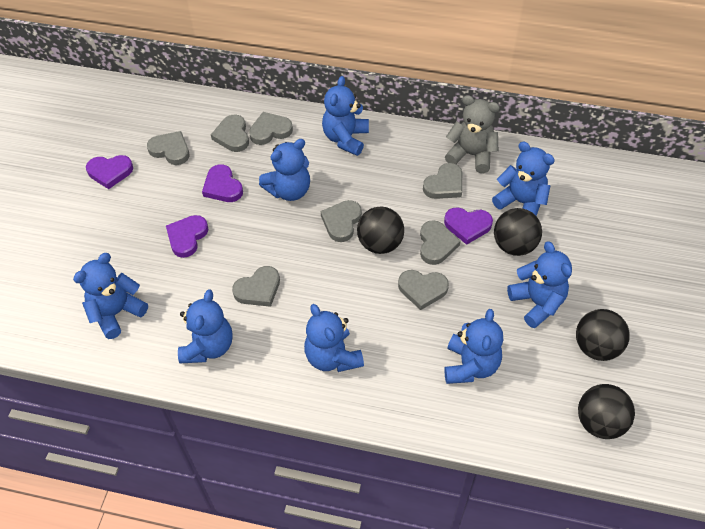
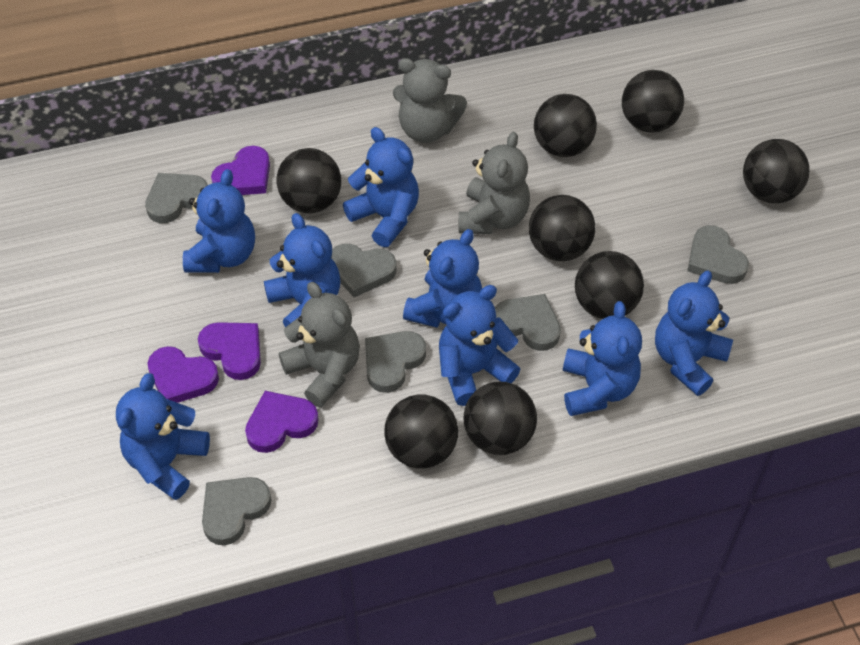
black ball: [357,206,404,254] [494,208,542,256] [576,309,630,361] [578,384,635,439] = 4 -> [277,148,341,213] [384,395,458,469] [464,382,537,455] [529,195,595,261] [534,94,597,157] [575,251,644,319] [622,70,684,133] [743,139,810,203] = 8
grey heart: [147,131,189,165] [211,115,249,152] [232,266,280,307] [249,112,293,145] [321,200,362,242] [398,270,449,310] [420,220,461,265] [423,163,462,199] = 8 -> [145,173,208,223] [202,477,272,546] [331,244,397,297] [365,331,426,393] [495,294,561,351] [687,225,749,284] = 6
grey teddy bear: [445,95,500,173] = 1 -> [279,282,360,407] [393,58,467,143] [459,132,530,234] = 3

